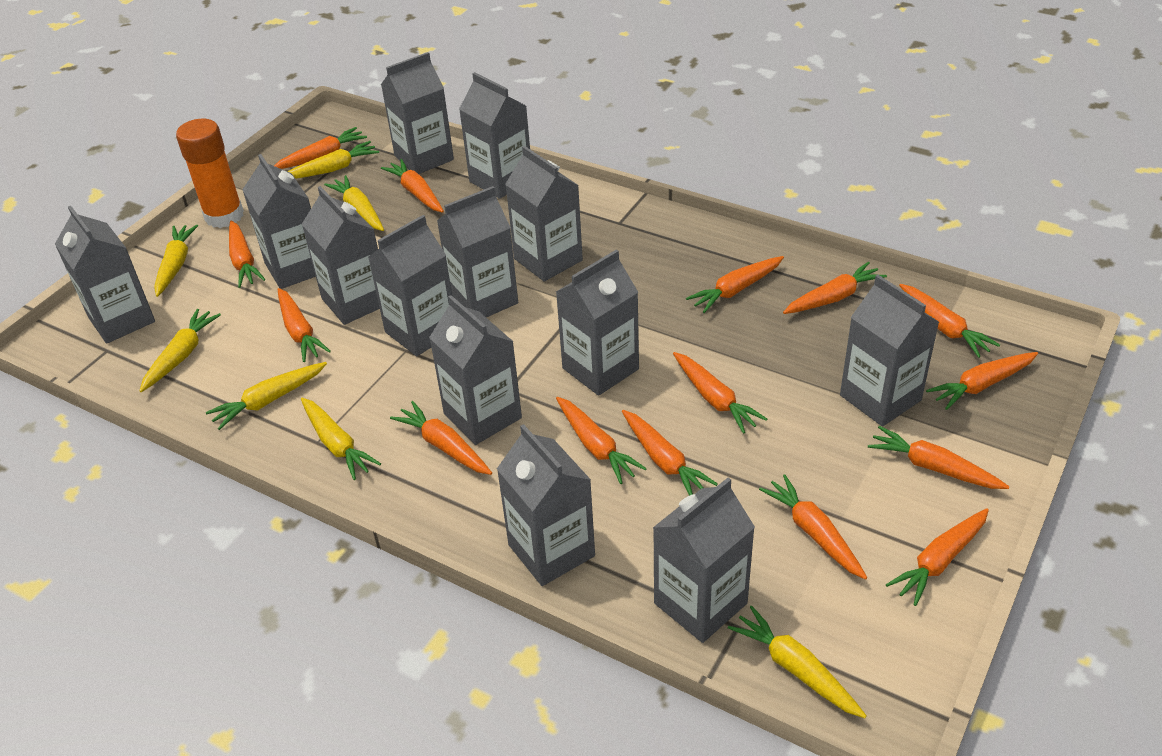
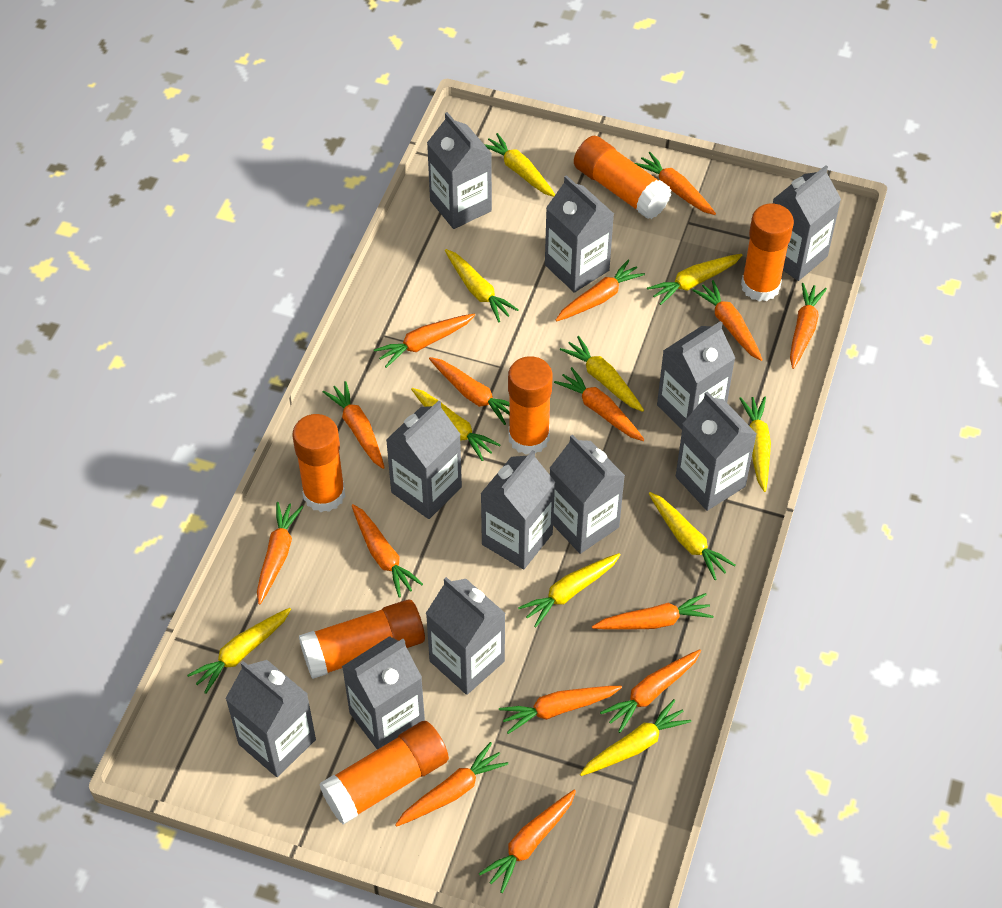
grey carton: [55,206,155,344] [242,154,316,289] [302,186,380,325] [368,215,452,356] [381,52,454,174] [429,295,522,445] [437,186,518,317] [459,72,530,199] [497,424,595,586] [505,146,583,281] [556,250,639,396] [653,477,755,643] [840,275,939,426] = 13 -> [225,660,316,777] [342,636,425,750] [386,400,462,519] [426,577,505,695] [427,112,492,229] [480,450,555,569] [545,175,614,293] [550,434,625,554] [657,321,735,429] [676,392,757,511] [773,165,841,281] = 11
orange glue stick: [176,118,244,228] = 1 -> [293,414,345,512] [299,600,425,679] [319,721,449,825] [508,356,553,455] [574,136,671,219] [741,204,794,302] = 6
yellow carrot: [140,309,221,392] [154,225,198,297] [206,362,327,430] [287,141,379,179] [301,398,381,480] [324,175,384,231] [728,606,867,718] = 7 -> [187,608,291,694] [411,388,501,461] [445,249,519,322] [484,133,555,197] [518,553,621,628] [560,336,644,412] [580,699,692,776] [647,254,742,305] [648,492,736,580] [739,396,771,492] = 10

